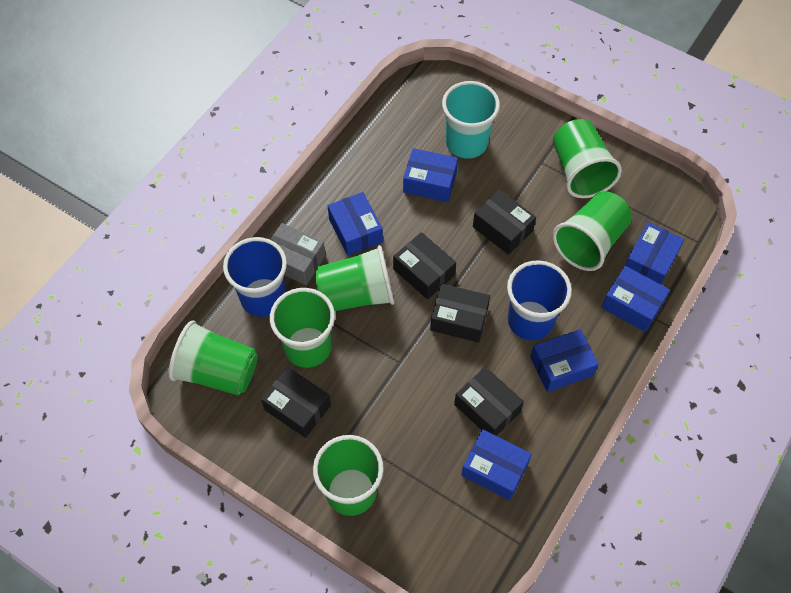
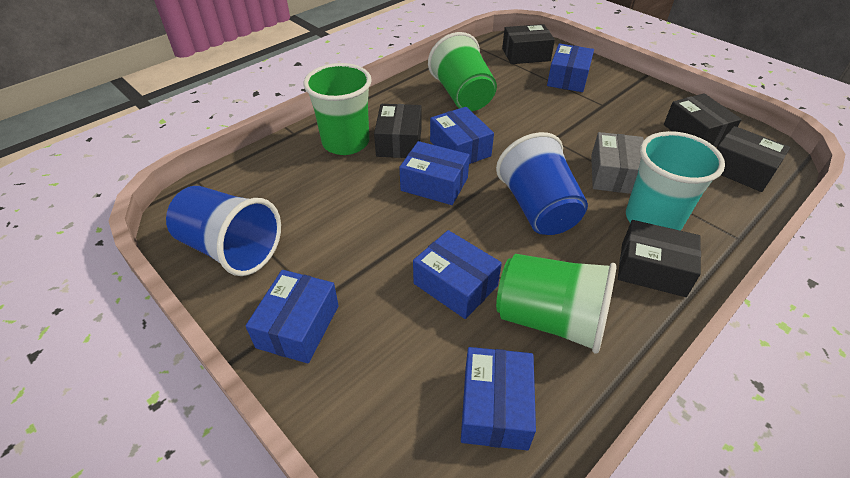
green cup: [169,321,258,396] [270,288,335,368] [313,435,384,516] [315,245,394,311] [553,119,622,198] [553,191,632,271] = 6 -> [304,63,372,155] [428,32,497,111] [496,254,616,354] = 3

